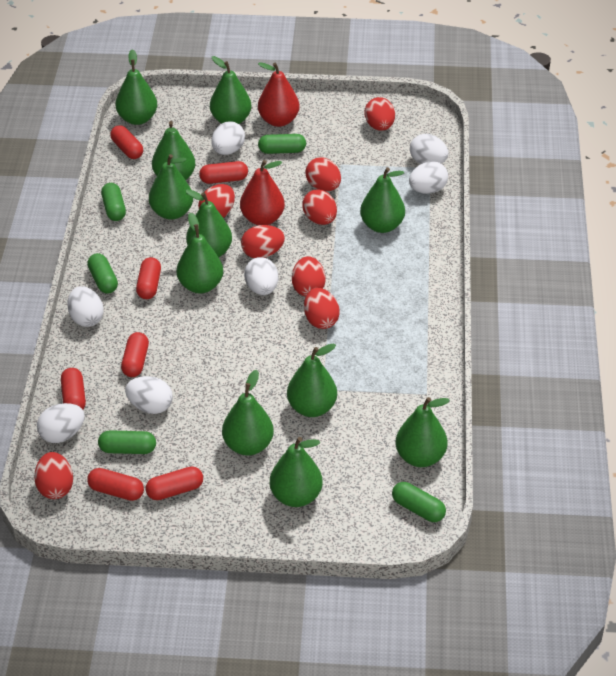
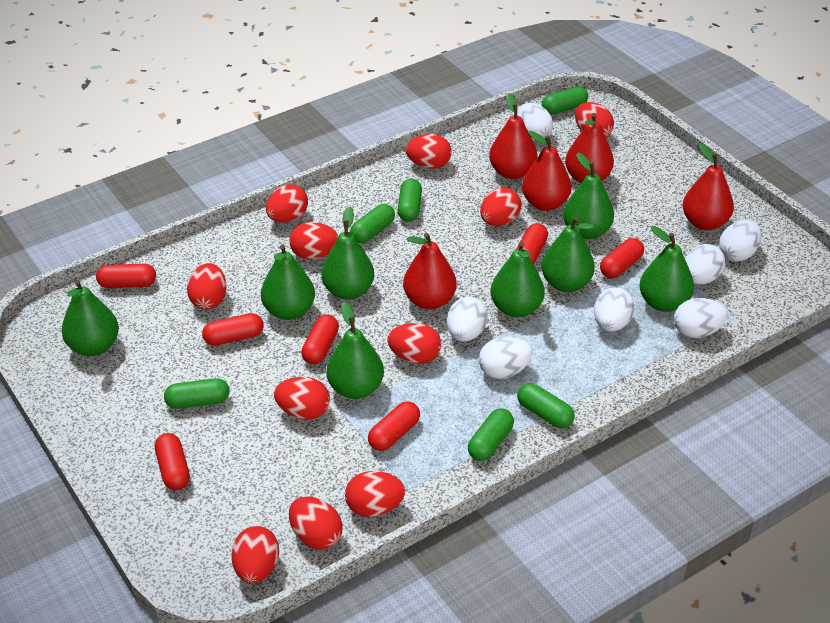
green capsule: [87,253,118,294] [98,430,156,454] [101,183,126,221] [258,134,306,154] [392,482,446,522] = 5 -> [164,378,230,409] [350,204,395,243] [398,179,422,222] [468,408,514,461] [517,383,575,429] [542,86,588,114] = 6
green pear: [116,49,157,125] [149,154,193,220] [152,121,196,180] [177,213,223,293] [185,189,232,257] [210,56,251,124] [222,370,274,456] [270,437,323,507] [287,344,337,417] [360,167,405,233] [396,397,450,467] = 11 -> [62,280,119,356] [261,244,315,320] [321,206,374,300] [326,302,384,399] [491,242,544,317] [541,217,595,292] [563,152,614,239] [639,226,694,312] = 8
red egg: [34,452,73,499] [198,184,235,218] [241,225,285,258] [292,256,326,297] [302,189,337,225] [304,288,340,329] [305,157,341,191] [365,97,395,131] = 8 -> [187,263,227,310] [231,526,279,584] [266,184,308,223] [274,377,330,420] [289,222,338,259] [289,497,343,550] [345,471,405,517] [388,323,441,364] [406,134,452,169] [480,188,522,226] [575,102,614,137] = 11
red pear: [240,160,285,225] [258,62,300,127] = 2 -> [403,233,457,309] [489,93,537,179] [522,131,572,211] [565,113,614,183] [682,144,734,230] = 5

